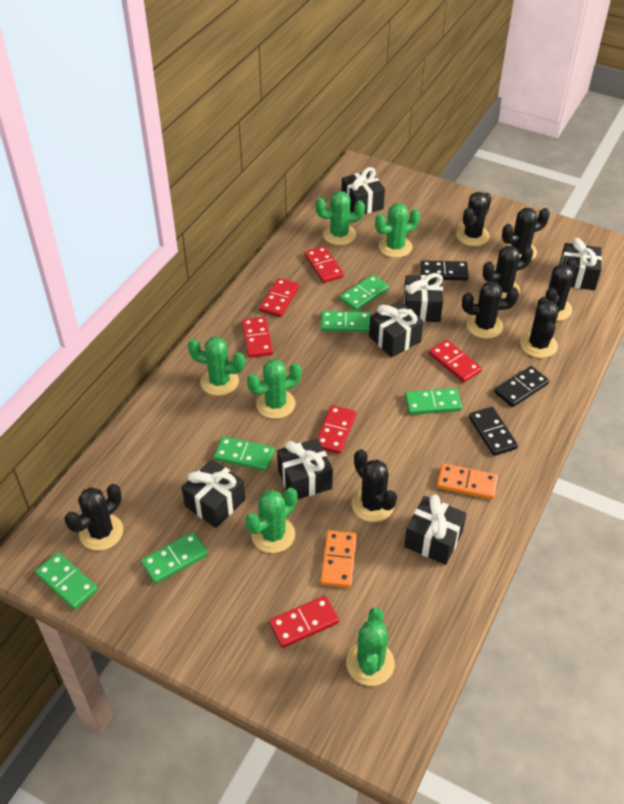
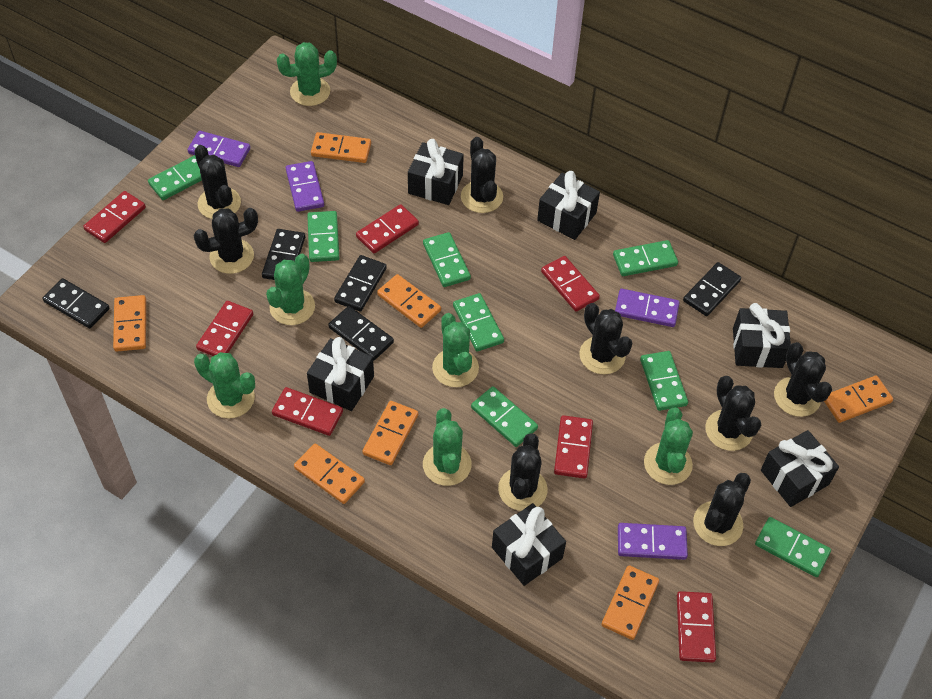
black domino: [420,260,469,280] [469,407,518,456] [494,366,549,407] = 3 -> [43,278,109,328] [262,229,305,280] [328,306,394,361] [334,255,387,312] [683,262,741,316] = 5
black gift: [182,459,245,528] [277,438,333,499] [341,167,385,214] [369,301,423,357] [404,273,443,322] [404,494,467,565] [560,238,602,290] = 7 -> [307,337,374,411] [408,139,464,205] [492,503,566,586] [537,171,600,240] [733,303,791,368] [761,430,839,507] = 6
green domino: [35,552,98,610] [141,532,208,584] [214,436,275,471] [321,311,371,332] [339,275,389,311] [405,388,462,415] = 6 -> [148,155,202,200] [307,211,339,262] [423,232,471,287] [453,293,504,351] [471,386,538,447] [613,240,678,276] [640,351,688,411] [755,517,831,577] = 8
orange domino: [321,530,357,588] [437,463,498,500] = 2 -> [113,295,146,352] [294,443,365,504] [311,132,371,163] [362,401,418,465] [377,274,441,328] [602,565,659,640] [824,376,893,423] = 7
purple domino: none = 0 -> [188,131,250,167] [286,161,324,212] [615,289,680,327] [618,523,688,560] = 4
red domino: [242,317,273,358] [259,278,299,317] [269,596,339,648] [305,246,344,283] [317,405,356,454] [429,340,482,383] = 6 -> [83,191,146,243] [196,301,253,356] [272,387,343,436] [356,204,419,253] [541,256,600,312] [554,415,593,479] [677,591,716,663] = 7

